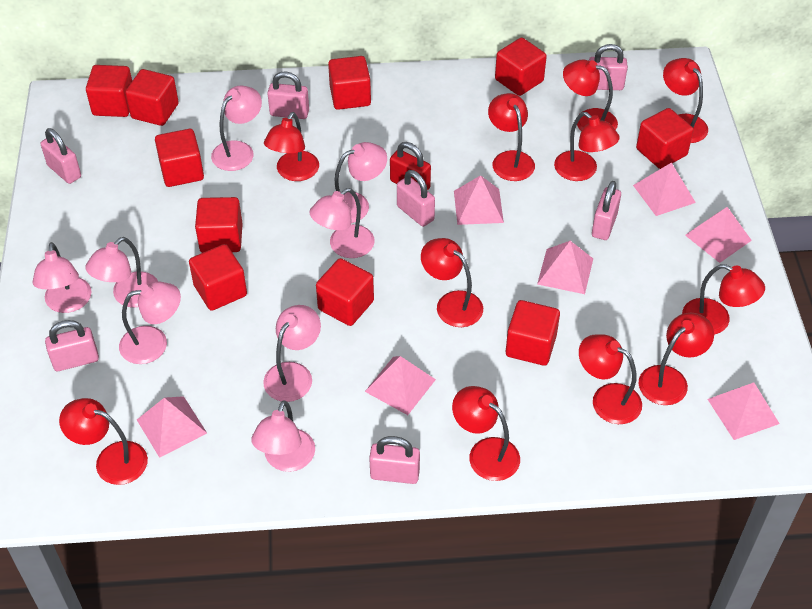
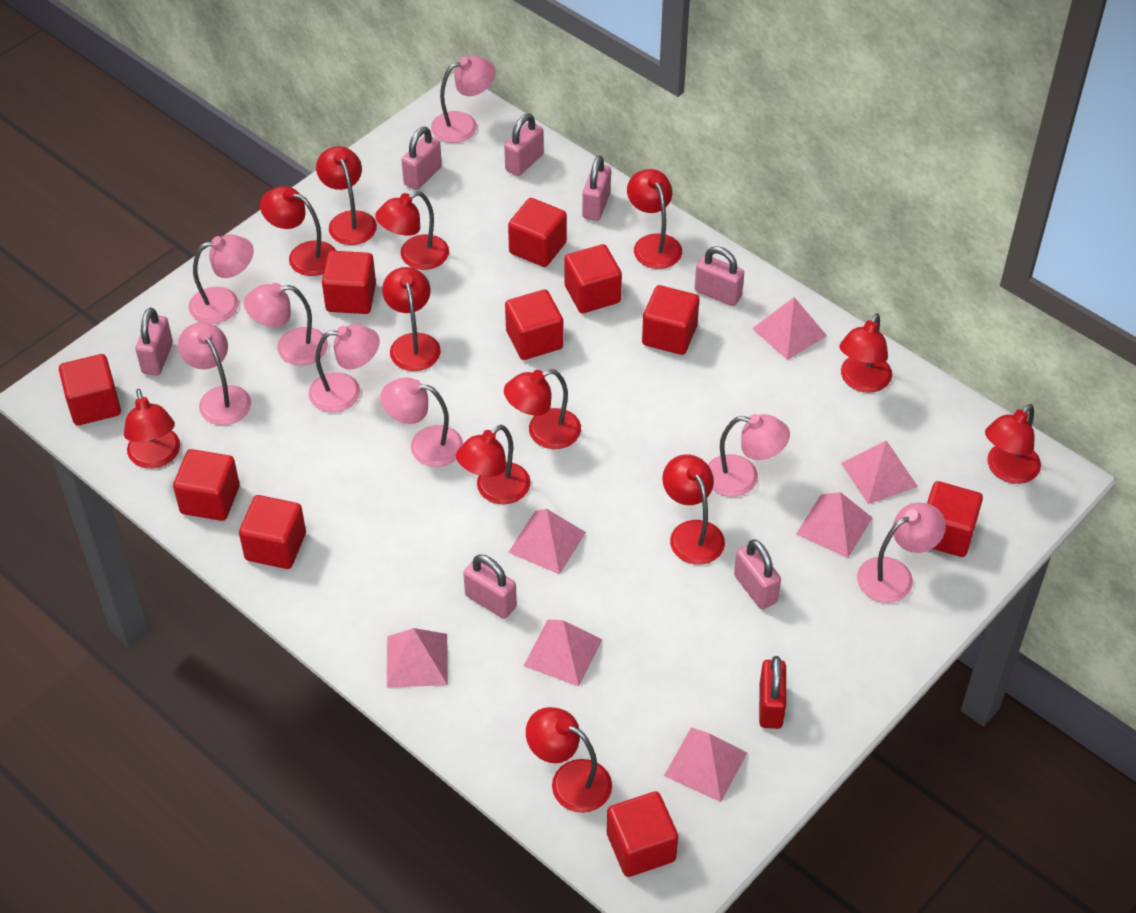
red lamp: [59,398,148,485] [264,112,319,181] [421,238,483,327] [452,386,520,481] [488,93,535,181] [554,112,620,181] [563,60,618,131] [579,334,642,424] [639,313,714,405] [663,58,708,143] [682,264,765,335] = 11 -> [124,389,180,468] [260,186,336,276] [316,146,377,245] [375,191,449,270] [382,267,441,371] [456,425,531,504] [504,369,581,449] [526,707,612,813] [627,169,682,269] [662,454,725,565] [839,313,892,393] [985,404,1041,484] = 12

